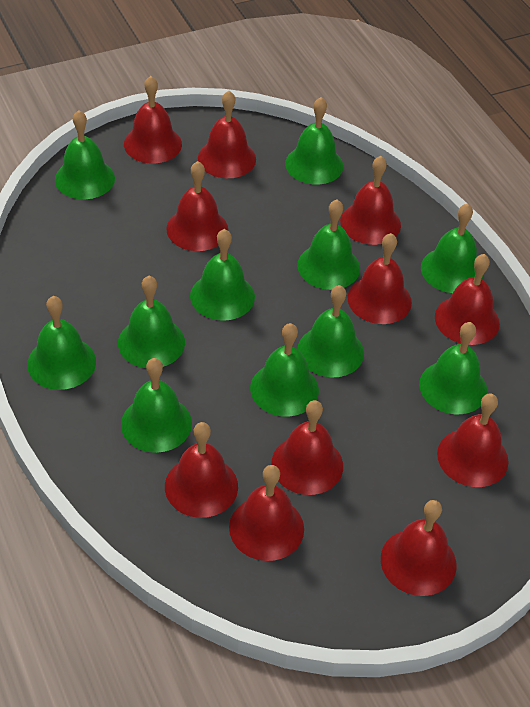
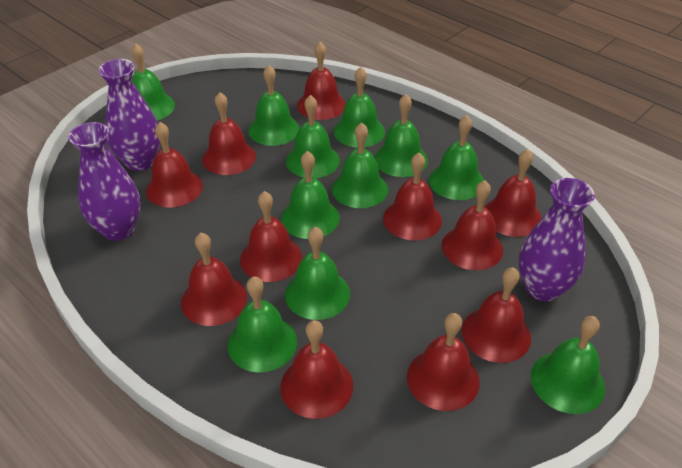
purple vase: none = 0 -> [68,122,141,241] [98,59,160,171] [519,178,595,301] = 3

